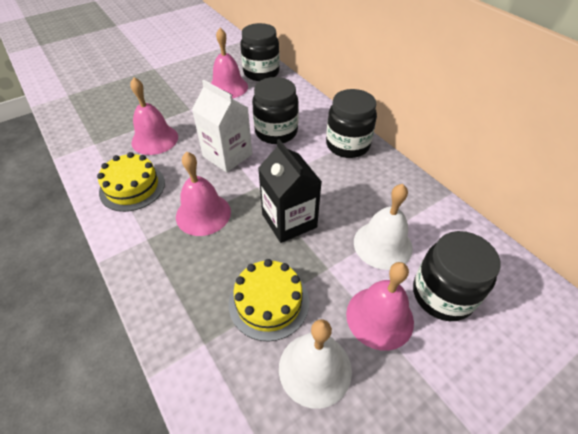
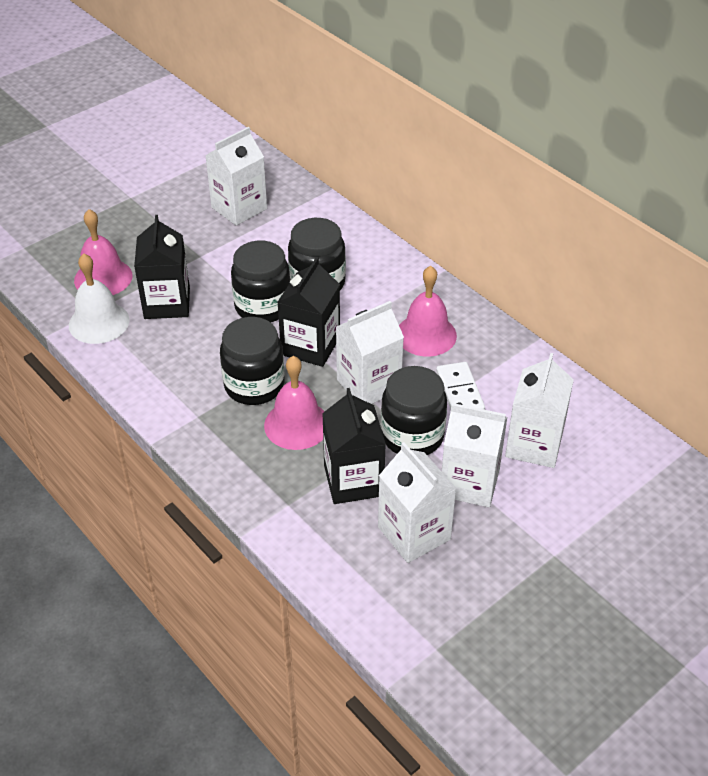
black carton: [258,139,322,243] = 1 -> [134,215,190,319] [277,257,340,367] [322,388,386,504] = 3
pink bell: [130,77,178,155] [176,152,231,236] [211,28,248,98] [346,262,414,351] = 4 -> [74,209,132,295] [264,356,325,450] [399,266,457,357] = 3
white bell: [279,319,352,409] [354,184,413,270] = 2 -> [69,253,130,344] = 1
white carton: [192,80,252,172] = 1 -> [205,127,267,226] [336,301,404,404] [378,442,457,563] [442,403,507,507] [505,353,574,468] = 5
white domino: none = 0 -> [436,362,485,410] = 1
yellow cake: [97,152,165,212] [229,259,309,342] = 2 -> none = 0

